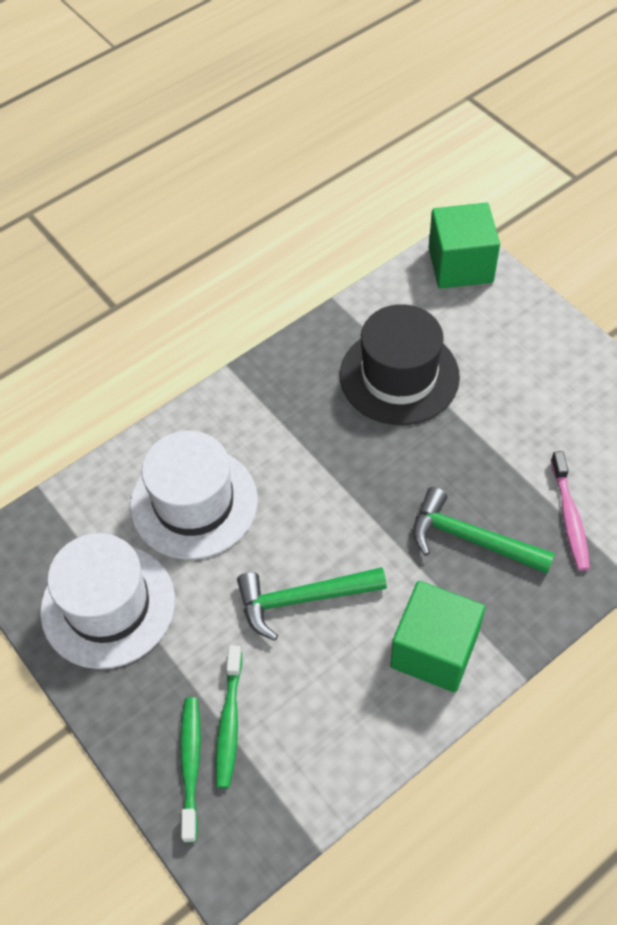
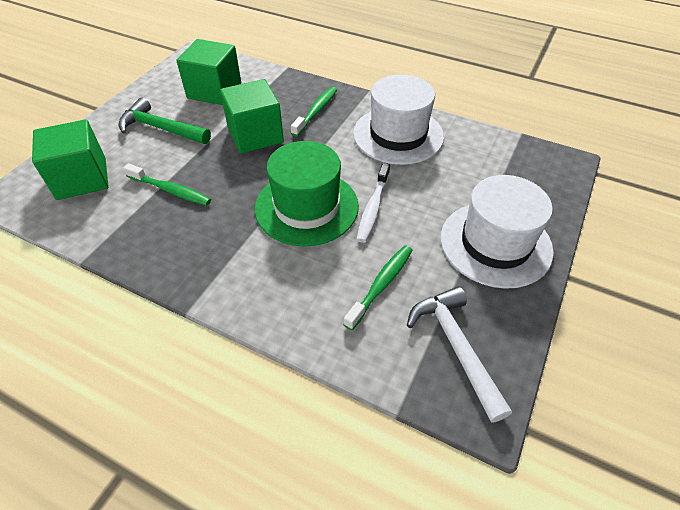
black hat: [340,304,460,425] = 1 -> none = 0
green cube: [390,581,485,693] [429,203,500,289] = 2 -> [32,120,109,200] [176,39,241,105] [220,79,284,154] = 3
green hammer: [237,567,387,641] [413,487,555,574] = 2 -> [119,97,211,144] = 1
green hat: none = 0 -> [255,141,359,246] = 1
green toothbrush: [180,697,201,842] [215,646,242,788] = 2 -> [123,163,211,206] [291,87,337,137] [343,245,413,330] = 3
pink toothbrush: [551,451,590,571] = 1 -> none = 0
white hammer: none = 0 -> [407,286,512,423] = 1
white toothbrush: none = 0 -> [357,163,390,243] = 1

